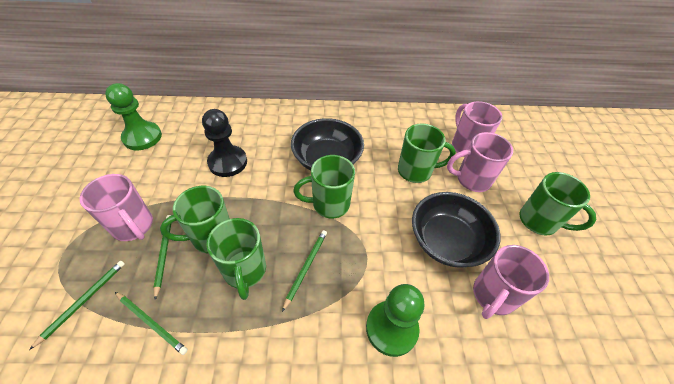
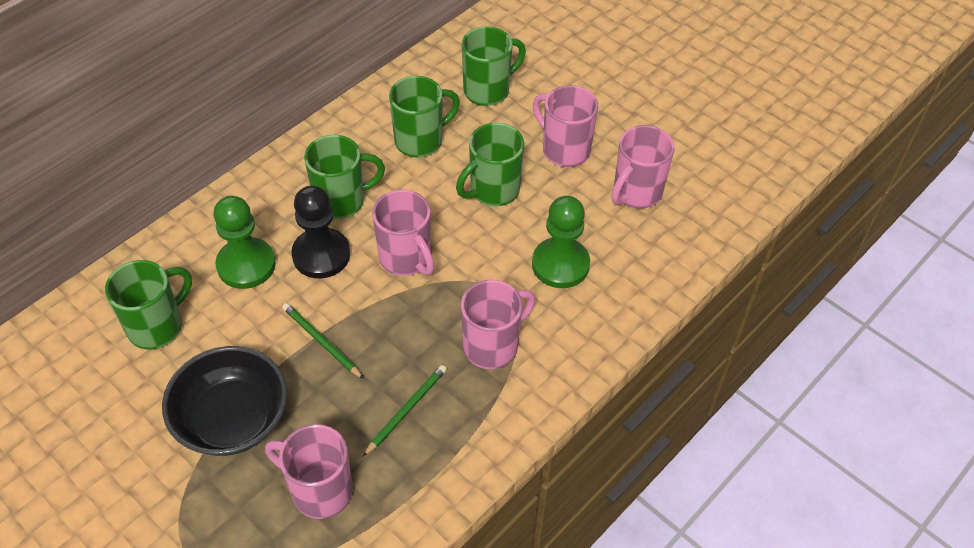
black bowl: [291,118,364,171] [412,192,500,268] = 2 -> [162,346,287,456] = 1
green pencil: [29,261,125,350] [115,292,188,355] [153,215,171,300] [282,230,327,312] = 4 -> [282,303,364,379] [363,365,447,456] = 2
pink mug: [80,174,153,241] [447,132,513,192] [452,101,502,157] [473,245,549,319] = 4 -> [265,424,353,519] [372,190,434,276] [461,280,535,369] [533,85,598,167] [612,125,675,209] = 5

